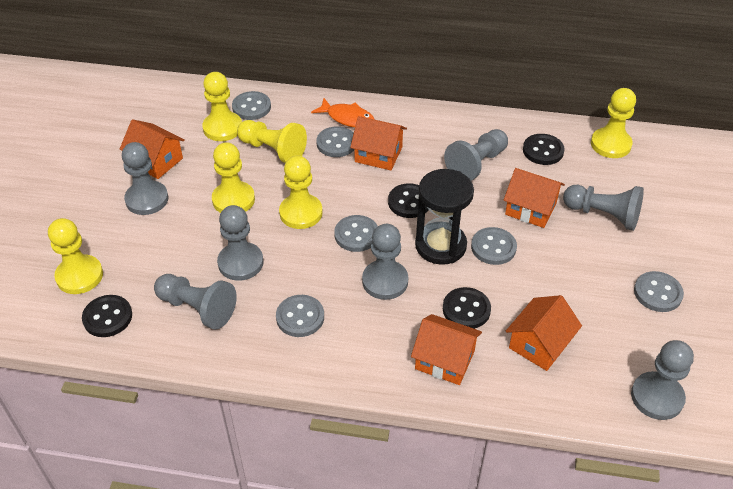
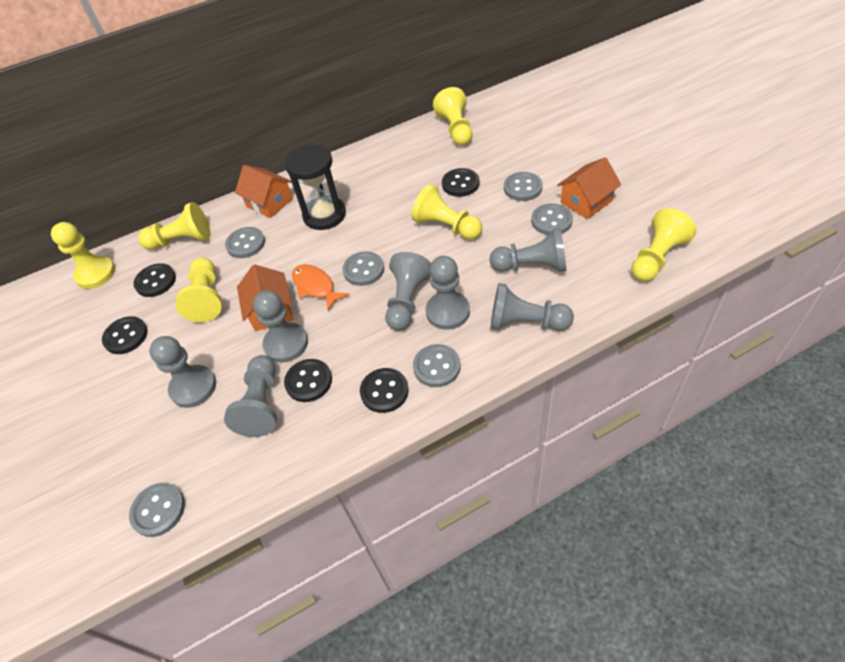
black button: [82,295,132,337] [388,183,428,218] [443,287,491,329] [523,134,565,165] = 4 -> [102,316,148,354] [134,263,176,297] [284,359,332,402] [360,368,409,413] [442,168,479,197] = 5
orange house: [120,119,185,179] [350,116,407,170] [411,314,482,385] [504,168,565,228] [506,295,582,371] = 5 -> [235,165,293,218] [237,264,293,331] [557,157,621,219] = 3

